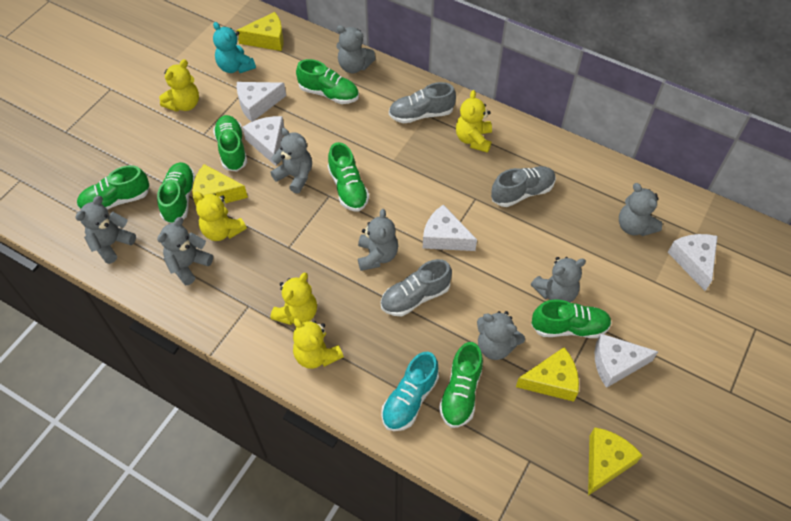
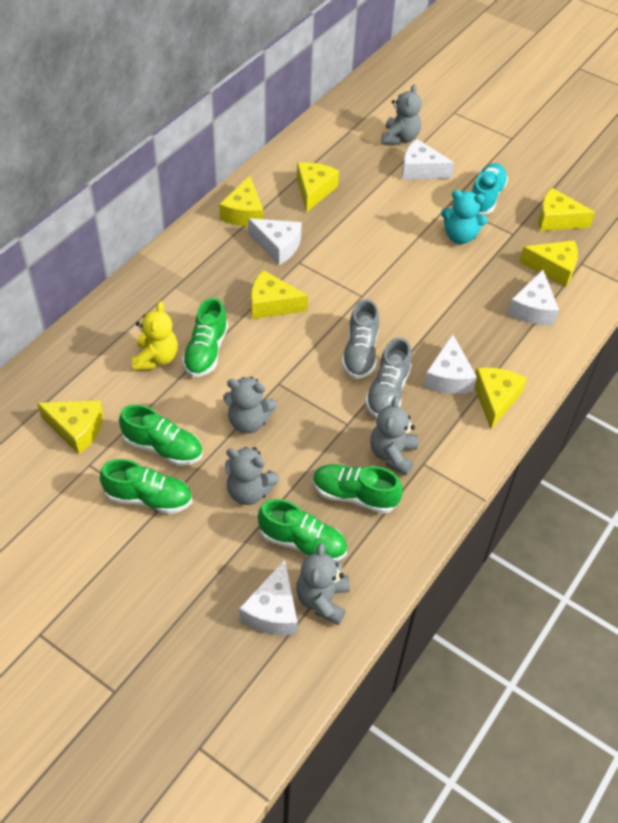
green shoe: [77,165,150,210] [157,162,196,224] [213,115,247,172] [296,59,359,104] [328,142,369,212] [439,342,483,428] [531,299,612,338] = 7 -> [100,459,192,514] [119,404,203,466] [182,298,228,377] [258,499,347,561] [313,464,403,513] = 5
grey shoe: [381,259,452,316] [389,82,456,123] [491,166,556,207] = 3 -> [342,299,379,379] [365,337,412,418] = 2
grey teddy bear: [75,196,136,264] [157,217,213,285] [270,128,312,194] [336,25,376,73] [358,209,398,271] [477,311,525,360] [531,257,586,303] [619,183,662,236] = 8 -> [223,376,277,433] [225,447,280,505] [296,543,350,625] [370,396,418,476] [382,84,421,145] = 5
yellow cheese: [192,164,248,205] [236,12,284,51] [516,347,579,402] [588,427,643,495] = 4 -> [37,400,104,454] [219,176,263,226] [251,270,308,319] [297,162,339,212] [475,367,527,429] [519,240,578,287] [538,188,595,231] = 7
yellow teddy bear: [159,59,199,112] [194,191,247,241] [271,272,317,325] [293,318,344,369] [456,90,492,153] = 5 -> [132,302,178,371] = 1

